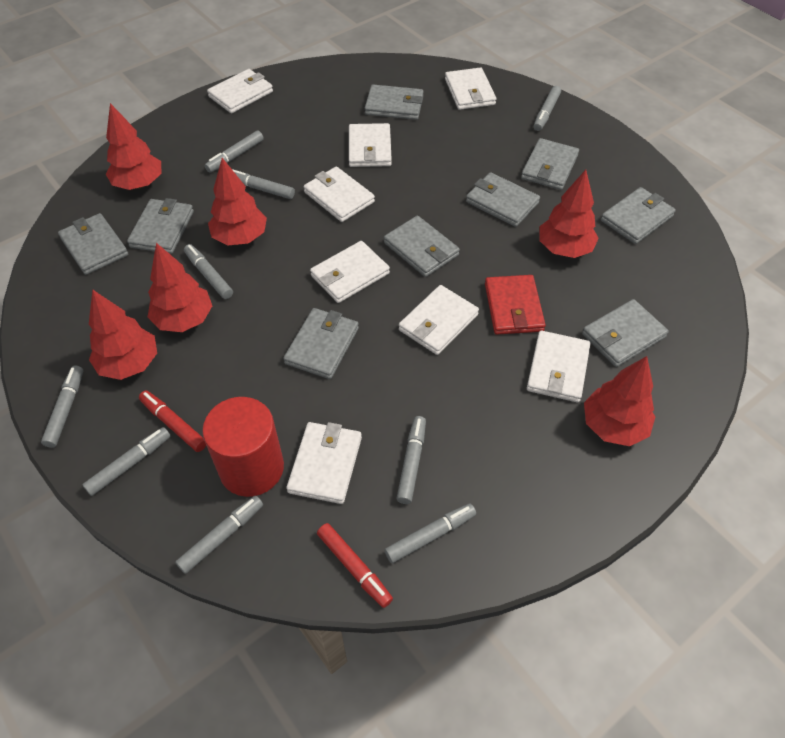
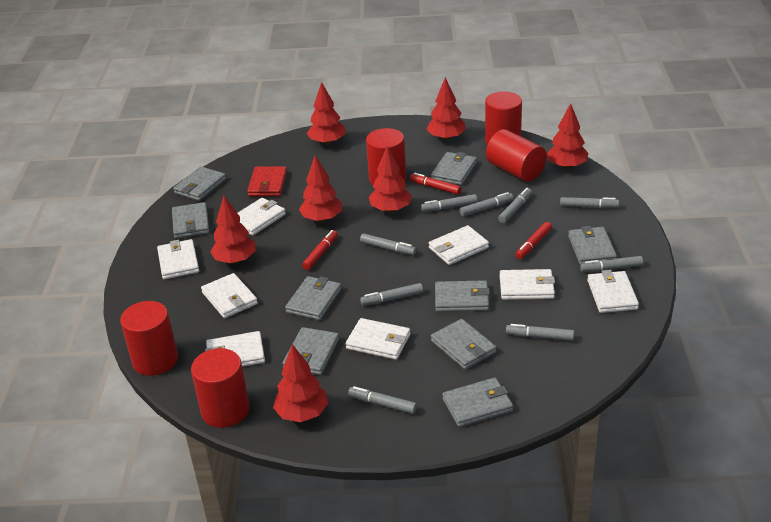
red cylinder: [202,397,284,497] = 1 -> [120,301,178,376] [191,348,250,428] [366,128,406,185] [485,91,522,145] [486,129,547,181] = 5
red marker: [139,390,206,452] [317,523,393,608] = 2 -> [302,230,338,270] [410,173,461,195] [515,222,552,259] = 3
red tree: [89,290,157,380] [106,103,161,190] [148,243,212,332] [208,158,267,245] [539,170,599,258] [584,356,655,446] = 6 -> [210,196,256,264] [273,344,328,422] [299,156,342,222] [307,82,346,145] [369,146,412,213] [427,77,466,141] [546,103,588,169] = 7

